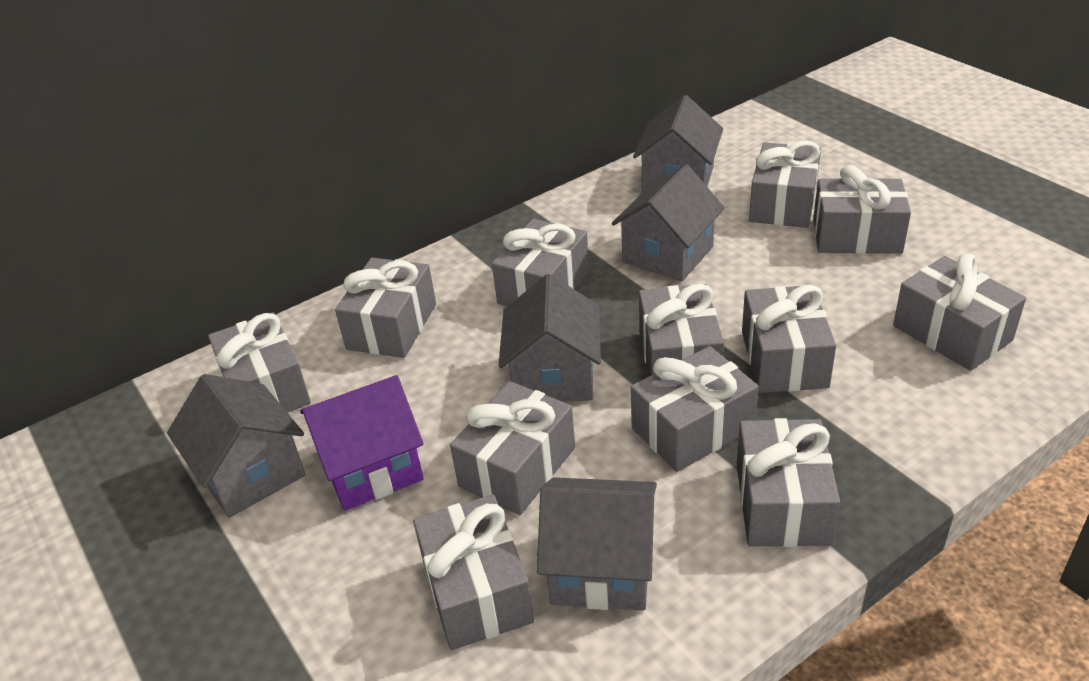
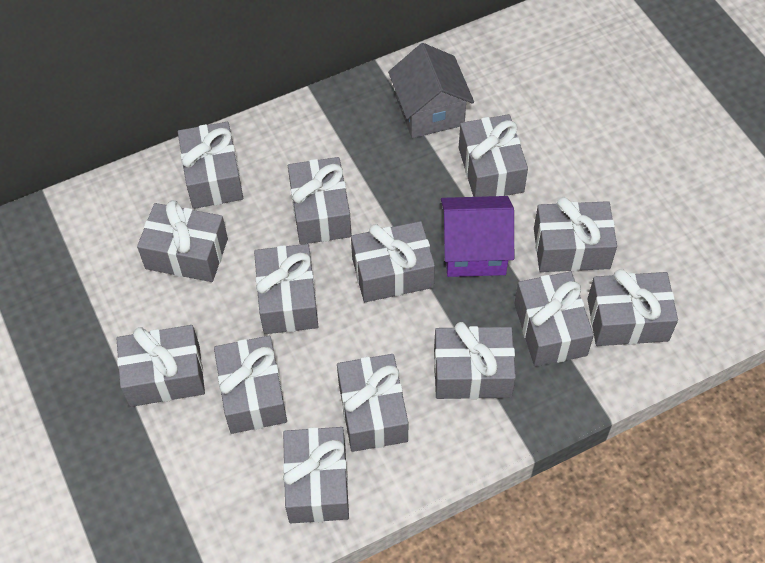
grey gift: [208,312,311,413] [335,258,436,358] [413,494,534,650] [450,381,575,515] [492,219,589,306] [631,346,759,472] [639,284,724,376] [737,418,840,547] [742,285,836,393] [749,141,821,228] [813,165,911,254] [893,253,1026,371] = 12 -> [117,325,205,407] [137,200,228,282] [178,122,243,209] [214,336,287,434] [254,244,318,334] [283,427,349,523] [288,157,352,245] [337,354,408,452] [351,221,435,302] [434,322,516,399] [459,114,528,197] [514,271,594,367] [534,197,617,272] [588,269,678,346] = 14
grey house: [167,374,306,518] [498,274,601,402] [537,477,657,611] [612,164,725,282] [633,95,723,193] = 5 -> [388,43,474,138] = 1

